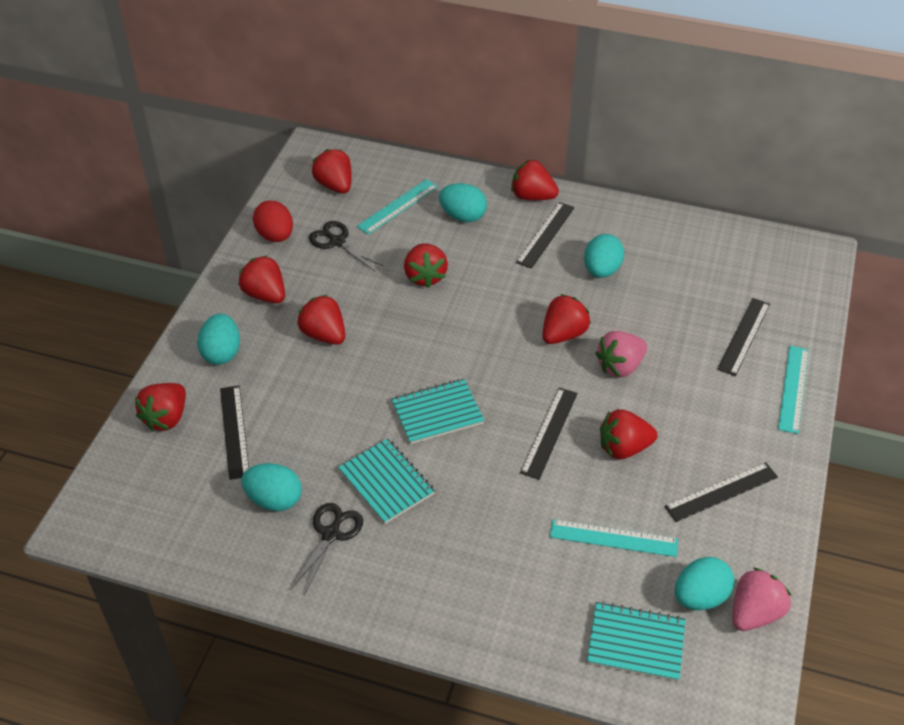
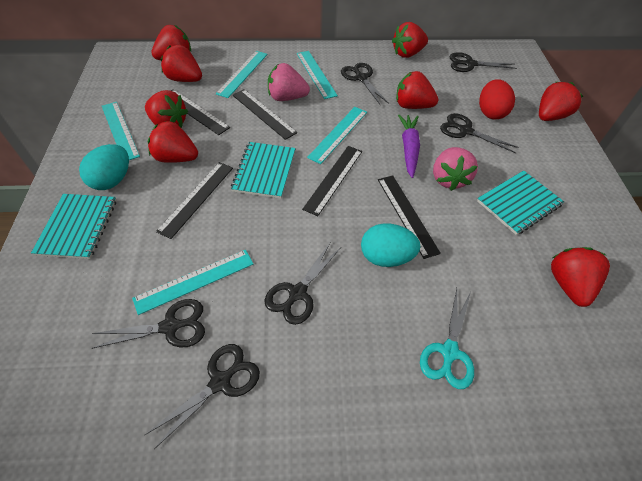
black scissors: [290,503,363,595] [309,221,383,271] = 2 -> [91,299,205,349] [145,344,260,449] [264,243,340,325] [341,63,389,104] [440,113,519,153] [449,52,517,72] = 6
purple carrot: none = 0 -> [398,115,420,178] = 1
turquoise egg: [197,314,240,365] [241,463,302,511] [439,183,487,222] [584,234,624,278] [675,557,734,610] = 5 -> [79,144,129,190] [361,223,421,267] = 2
turquoise ruler: [357,179,438,235] [550,519,678,557] [778,346,809,434] = 3 -> [102,102,140,160] [132,250,253,315] [216,51,268,98] [297,51,338,99] [307,107,367,164] = 5
turquoise scissors: none = 0 -> [420,288,474,389] = 1

